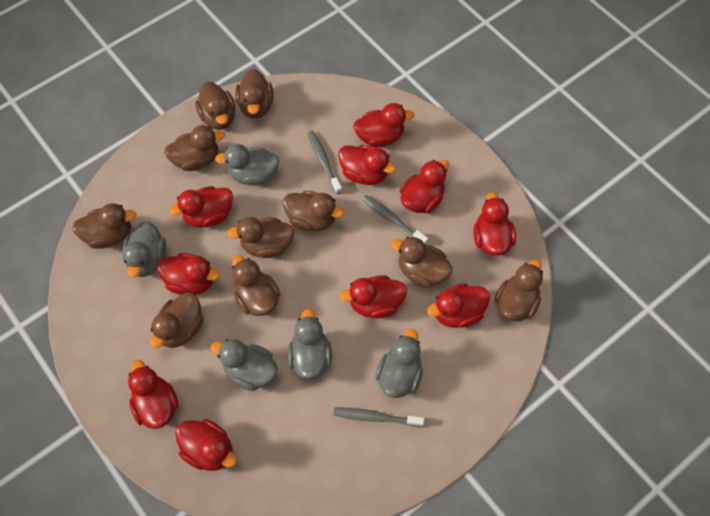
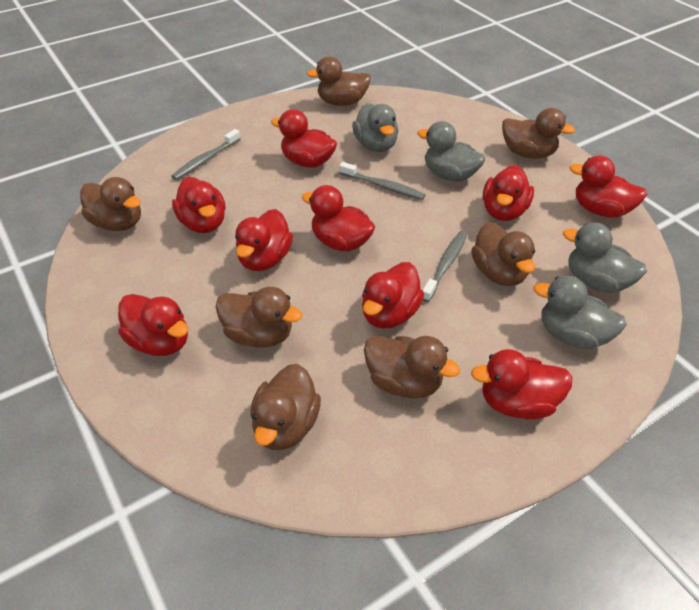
brown duck: [72,203,137,249] [150,293,204,349] [164,125,225,171] [195,82,236,130] [227,217,294,258] [232,255,280,316] [235,69,274,119] [283,191,344,231] [391,237,453,288] [494,259,543,321] = 10 -> [80,177,141,231] [216,287,302,348] [250,364,321,450] [307,56,371,106] [364,336,460,399] [471,222,535,286] [502,108,575,159] = 7
grey duck: [122,221,166,278] [211,339,278,391] [215,144,280,186] [287,309,332,379] [375,329,423,398] = 5 -> [352,103,398,152] [417,121,485,182] [533,276,627,349] [563,222,647,293] = 4
red duck: [128,360,179,429] [157,253,220,295] [169,186,233,228] [175,419,237,471] [338,145,396,185] [340,275,407,318] [353,103,415,147] [400,160,449,213] [427,283,490,328] [473,192,516,255] = 10 -> [118,294,188,356] [172,177,226,233] [235,209,293,271] [271,109,337,168] [302,185,375,252] [362,262,424,329] [471,349,572,419] [483,165,534,221] [569,155,647,218] = 9

